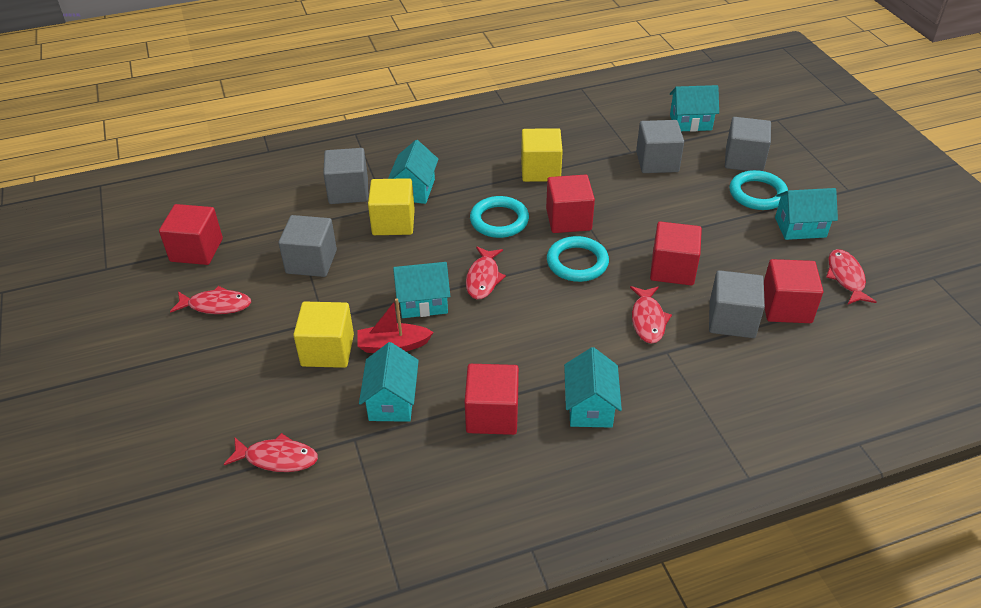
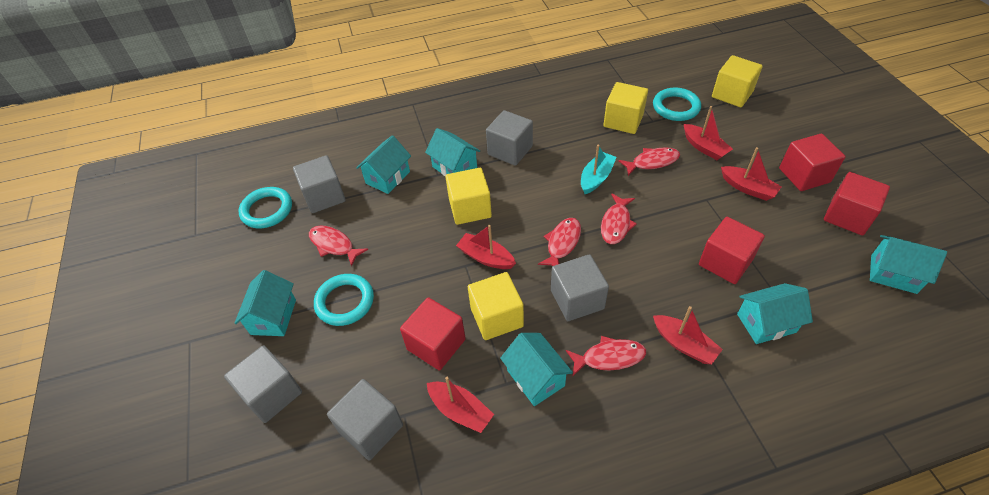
red boat: [358,298,434,353] = 1 -> [427,377,494,433] [456,225,516,269] [653,306,723,364] [684,106,733,160] [721,147,782,201] = 5
red cube: [159,204,223,265] [465,364,519,435] [546,174,595,233] [650,221,702,286] [764,259,823,323] = 5 -> [400,297,466,370] [699,217,765,284] [779,134,846,191] [824,172,890,235] = 4
turquoise boat: none = 0 -> [581,145,616,194] = 1
yellow cube: [293,302,354,368] [368,178,415,235] [521,128,563,182] = 3 -> [446,168,492,225] [468,272,524,340] [604,82,648,134] [712,55,763,107] = 4

